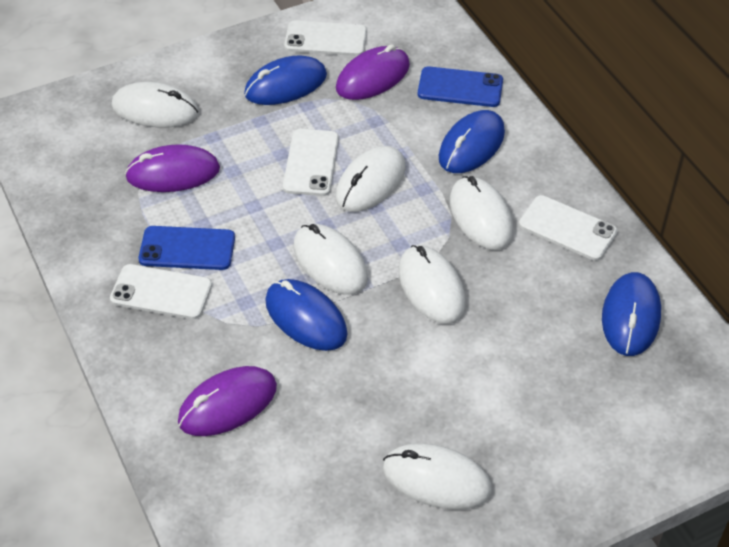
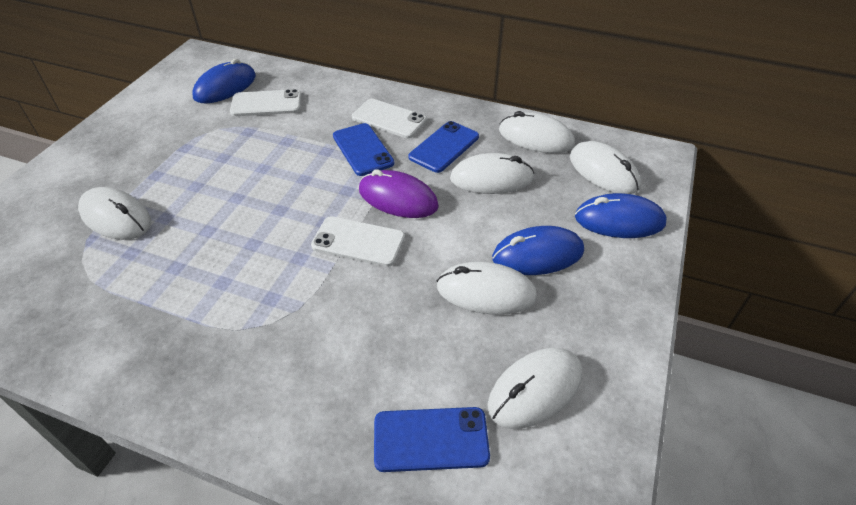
blue mouse: [244,55,327,105] [265,279,347,351] [439,110,505,173] [602,272,661,356] = 4 -> [192,58,256,103] [492,226,584,275] [575,193,667,238] = 3
blue phone: [139,226,235,270] [418,66,503,107] = 2 -> [333,123,394,176] [374,407,490,472] [408,121,479,173] = 3
purple mouse: [125,144,220,192] [178,366,277,436] [336,44,410,100] = 3 -> [359,169,439,218] = 1
white phone: [110,264,212,319] [283,129,339,196] [284,20,367,56] [519,195,618,261] = 4 -> [230,89,301,116] [311,216,405,267] [352,99,427,138] = 3

